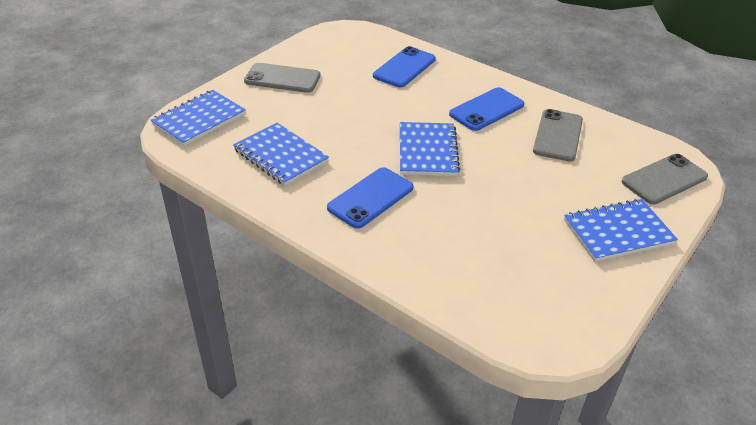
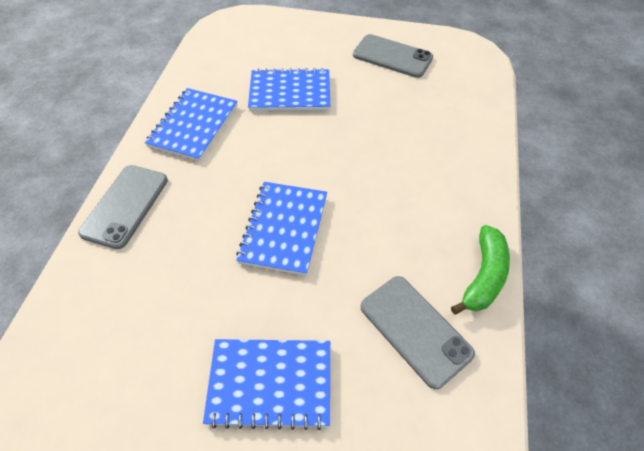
blue phone: [327,167,414,229] [373,46,436,87] [449,87,524,131] = 3 -> none = 0
green banana: none = 0 -> [451,225,510,314] = 1

